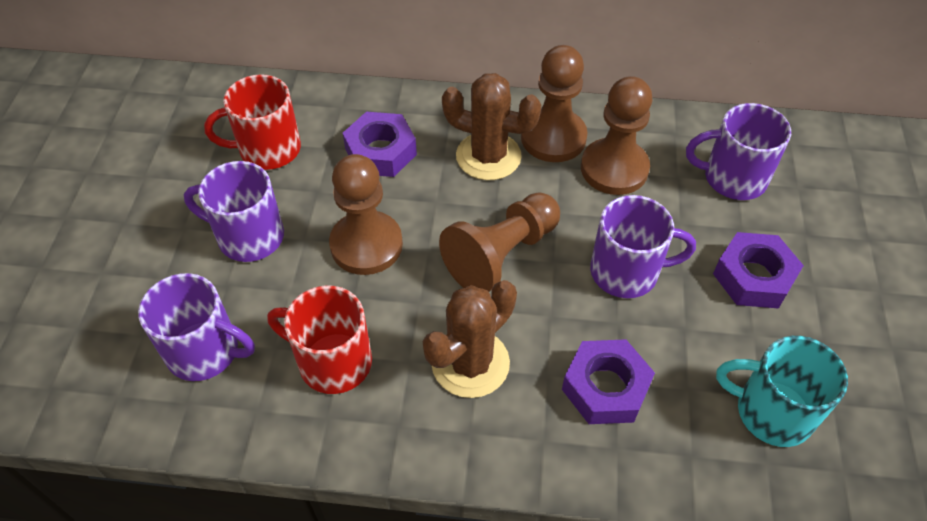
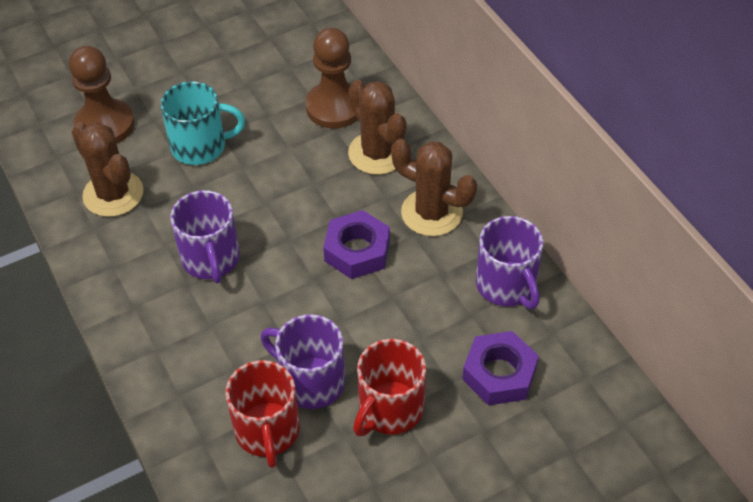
brown cactus: [423,280,517,398] [442,73,541,180] = 2 -> [72,122,144,217] [348,80,407,175] [391,139,477,236] = 3
brown pawn: [329,154,403,275] [439,193,560,292] [521,45,588,162] [581,76,653,195] = 4 -> [69,46,135,144] [305,28,358,129] = 2
purple mug: [138,273,255,381] [184,161,284,262] [590,195,696,298] [686,103,791,200] = 4 -> [170,190,240,283] [261,314,345,409] [476,216,543,309] = 3
purple nut: [343,112,417,177] [562,339,655,424] [713,232,804,309] = 3 -> [323,210,390,279] [462,331,539,405] = 2

